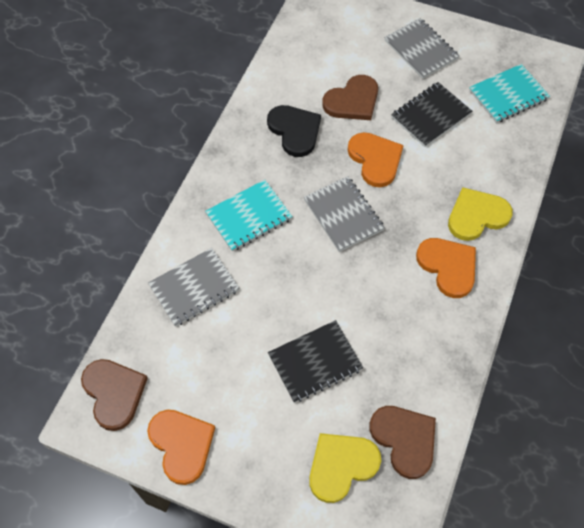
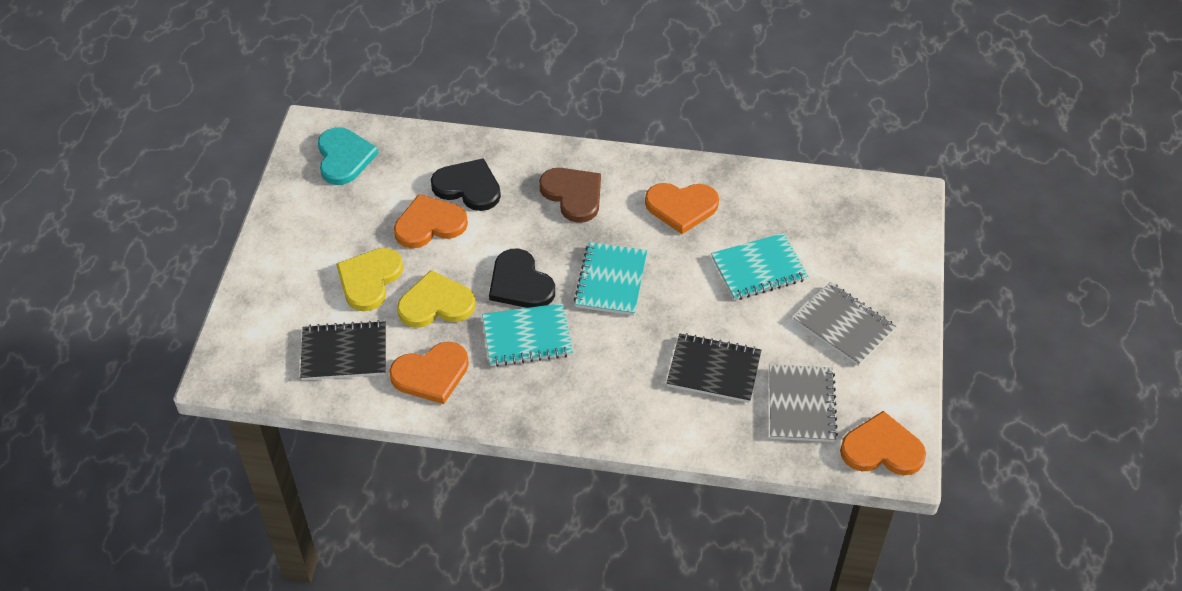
black heart: [267,105,321,157] = 1 -> [431,158,501,211] [489,248,555,308] = 2
brown heart: [81,359,148,431] [322,75,378,120] [369,406,436,479] = 3 -> [539,168,601,223] = 1
grey notebook: [148,248,240,327] [304,176,385,252] [384,18,459,79] = 3 -> [769,364,838,442] [793,282,896,366] = 2
orange heart: [147,410,215,485] [348,132,404,187] [416,238,476,298] = 3 -> [389,342,469,404] [394,194,468,248] [645,183,719,234] [840,411,926,475] = 4
turquoise heart: none = 0 -> [318,127,379,185] = 1
turquoise notebook: [205,180,293,251] [469,64,550,123] = 2 -> [482,303,573,367] [574,242,647,315] [711,233,808,300] = 3

